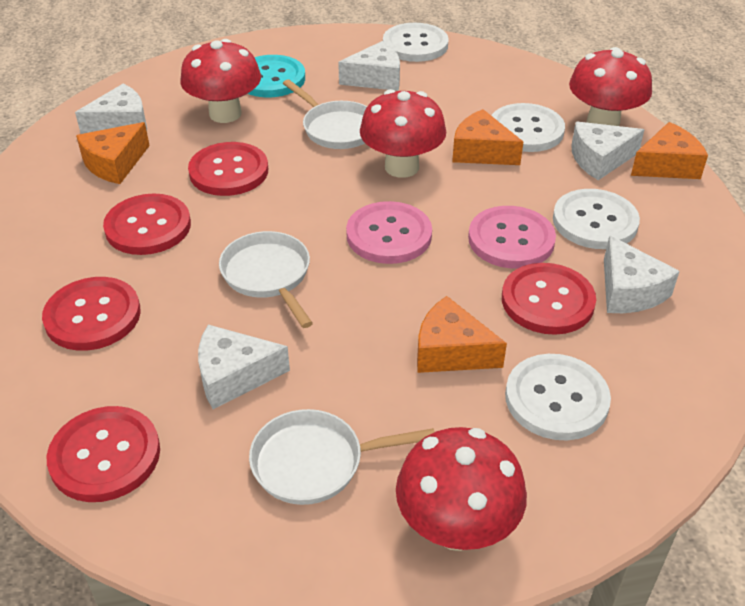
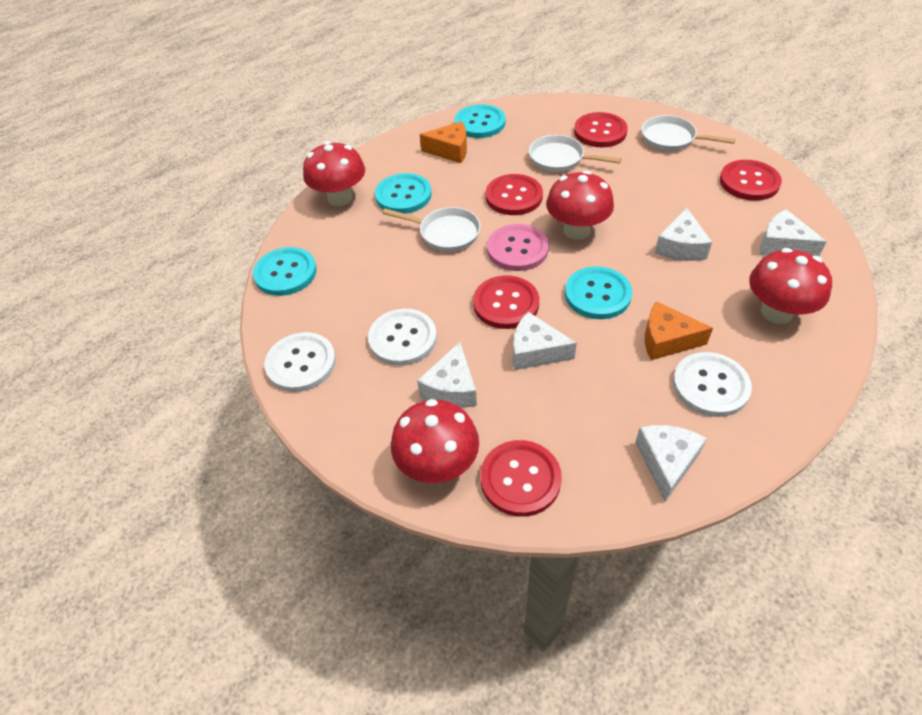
orange cheese: [76,122,150,184] [417,296,507,373] [452,109,523,165] [631,122,708,179] = 4 -> [420,121,467,163] [645,301,713,360] = 2
pink button: [346,201,432,264] [468,206,556,269] = 2 -> [487,224,549,271] = 1
turquoise button: [247,55,305,98] = 1 -> [253,247,317,296] [375,173,432,214] [455,104,505,138] [565,266,632,319] = 4
white button: [383,23,449,62] [492,103,565,152] [505,354,611,440] [553,189,640,249] = 4 -> [264,332,336,392] [368,309,437,366] [673,352,752,417] = 3

